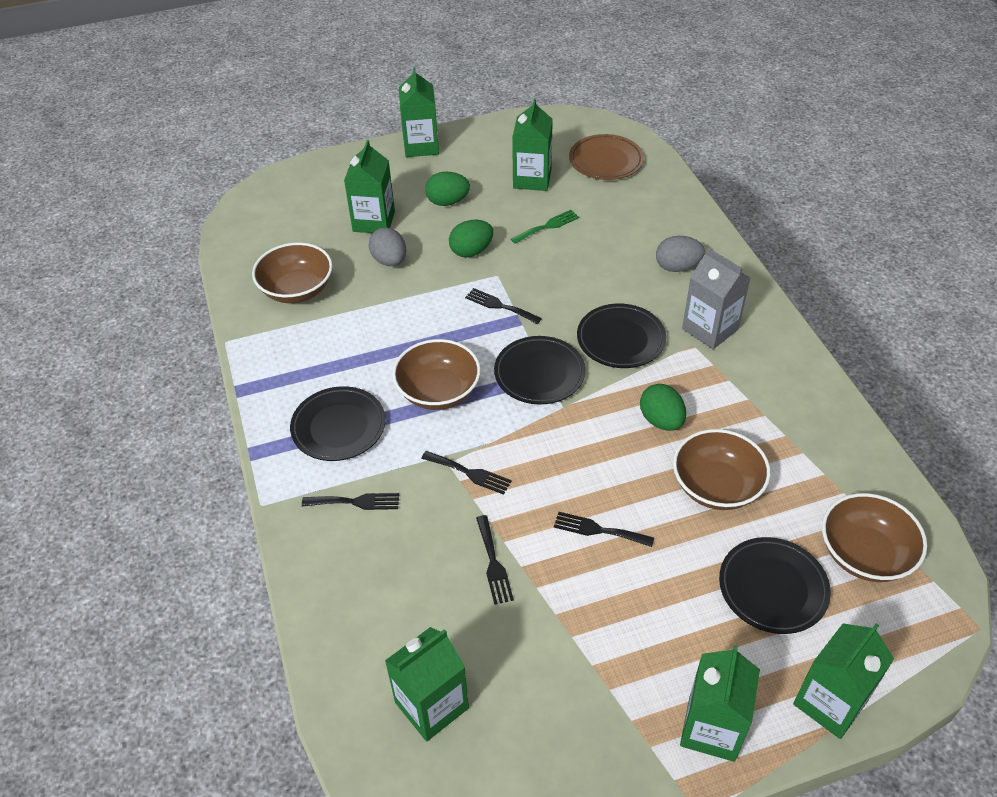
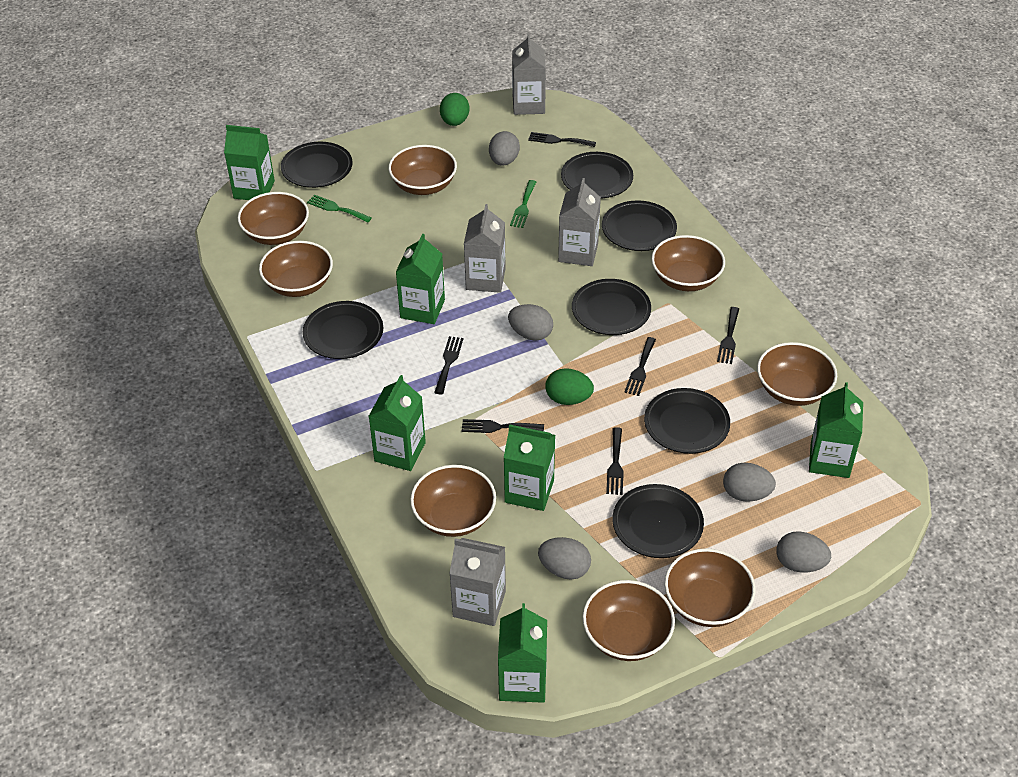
black fork: [302,493,399,510] [421,451,512,495] [465,288,542,324] [476,515,514,605] [554,512,654,547] = 5 -> [434,336,463,394] [462,419,544,433] [528,132,596,147] [606,427,624,495] [624,337,656,396] [717,307,739,364] = 6
black plate: [290,386,386,461] [494,336,586,404] [577,304,666,368] [719,537,831,634] = 4 -> [281,142,353,188] [303,301,383,359] [561,152,633,198] [572,279,651,335] [602,201,677,251] [612,484,704,558] [644,388,730,454] = 7
brown bowl: [252,243,333,303] [392,339,481,410] [673,429,770,510] [822,493,927,582] = 4 -> [238,192,309,245] [259,241,333,297] [389,145,457,195] [410,465,496,537] [583,580,675,661] [651,235,725,291] [665,548,755,627] [757,342,837,406] = 8
brown plate: [569,134,644,180] = 1 -> none = 0
green egg: [425,172,470,206] [449,220,493,257] [640,384,686,431] = 3 -> [440,93,470,126] [545,368,594,405] = 2
green fork: [511,210,579,244] = 1 -> [307,195,372,223] [510,180,536,228] = 2
grey carton: [682,248,750,349] = 1 -> [449,538,506,626] [464,204,506,293] [512,33,546,115] [558,178,601,266] = 4
grey egg: [369,228,407,266] [656,236,705,272] = 2 -> [489,131,520,165] [508,304,553,341] [538,537,591,580] [723,463,776,502] [776,531,831,573] = 5

